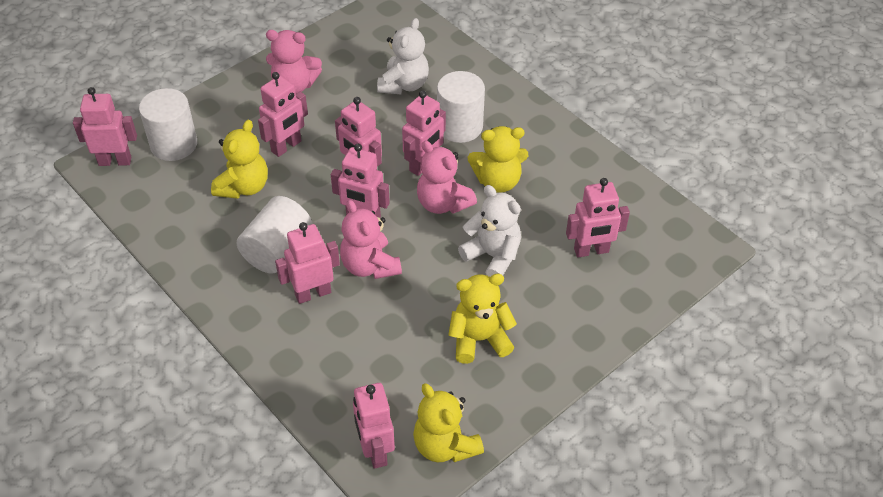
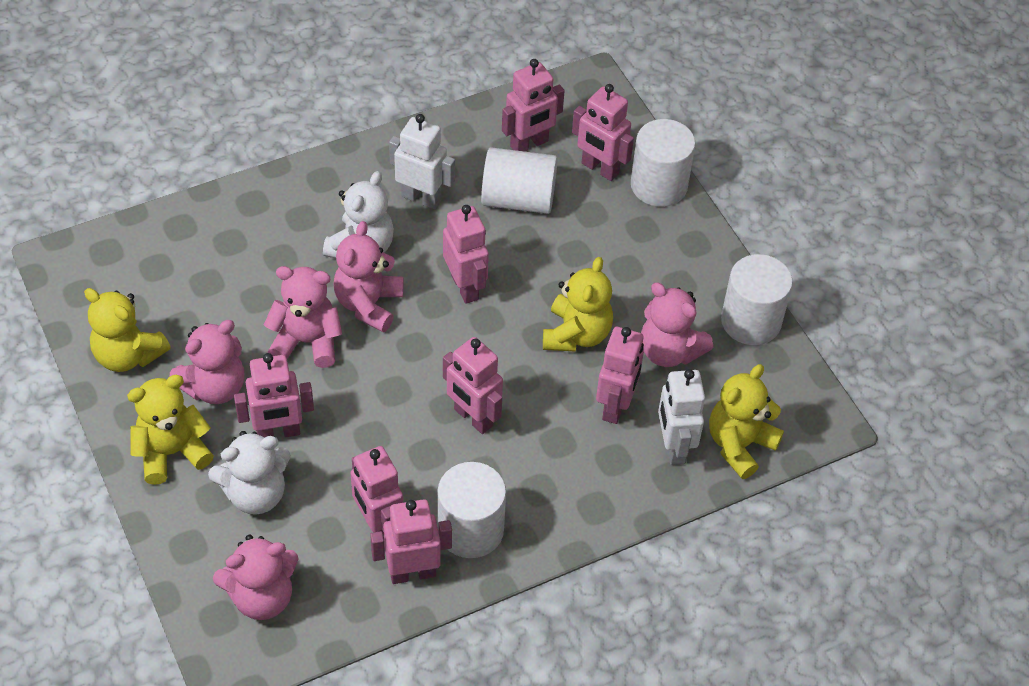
pink teddy bear: [266,30,322,94] [340,200,402,279] [417,140,477,214] = 3 -> [170,320,245,404] [213,535,299,620] [264,266,342,368] [334,221,404,332] [641,282,713,367] = 5
white cylinder: [139,88,197,161] [236,196,313,274] [437,71,485,143] = 3 -> [437,462,506,558] [481,147,557,214] [631,119,696,207] [721,254,793,345] = 4
white robot: none = 0 -> [389,114,455,209] [658,369,705,465] = 2

